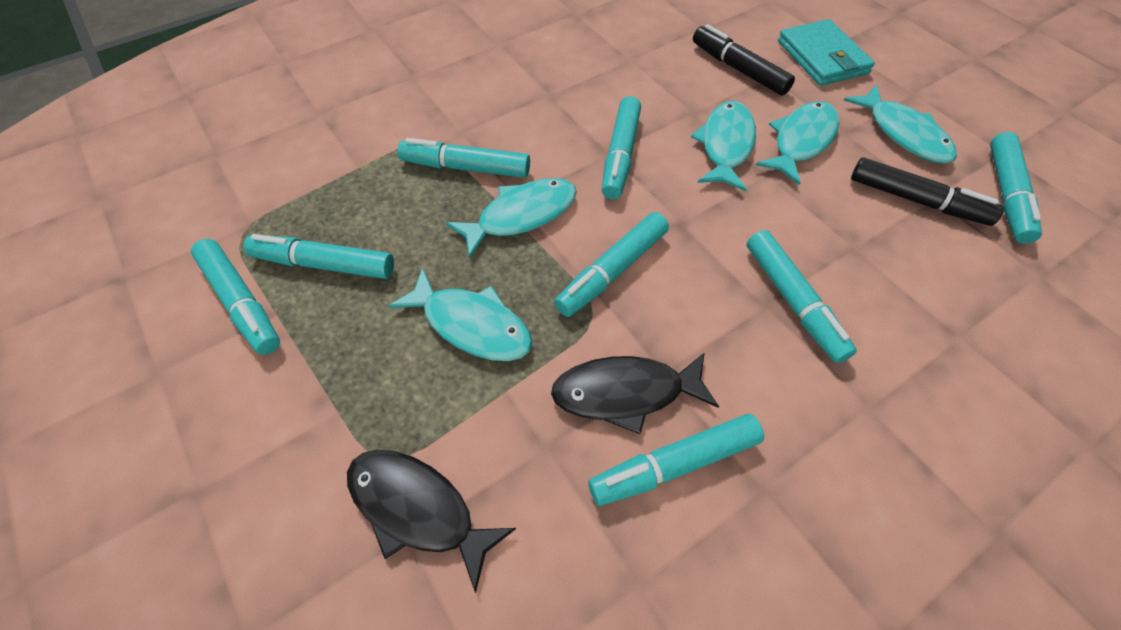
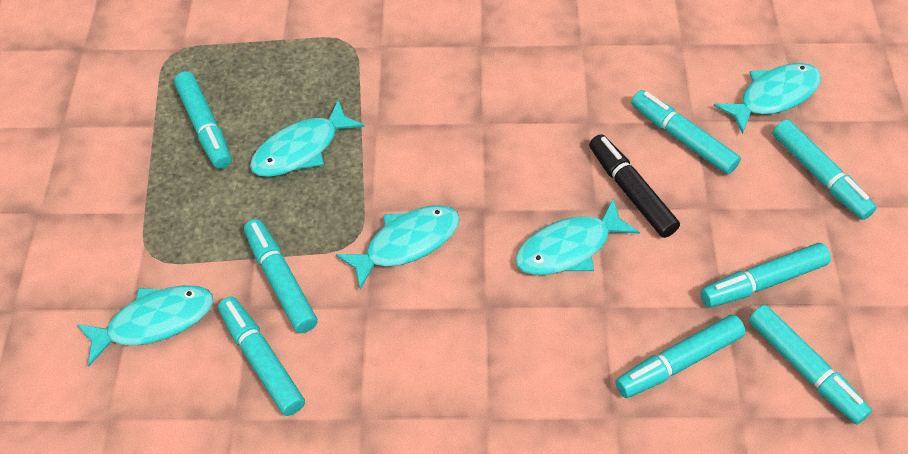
black fish: [347,450,516,593] [551,352,719,434] = 2 -> none = 0
black marker: [693,24,795,96] [851,157,1004,226] = 2 -> [589,134,680,238] = 1
turquoise wallet: [778,19,875,86] = 1 -> none = 0

